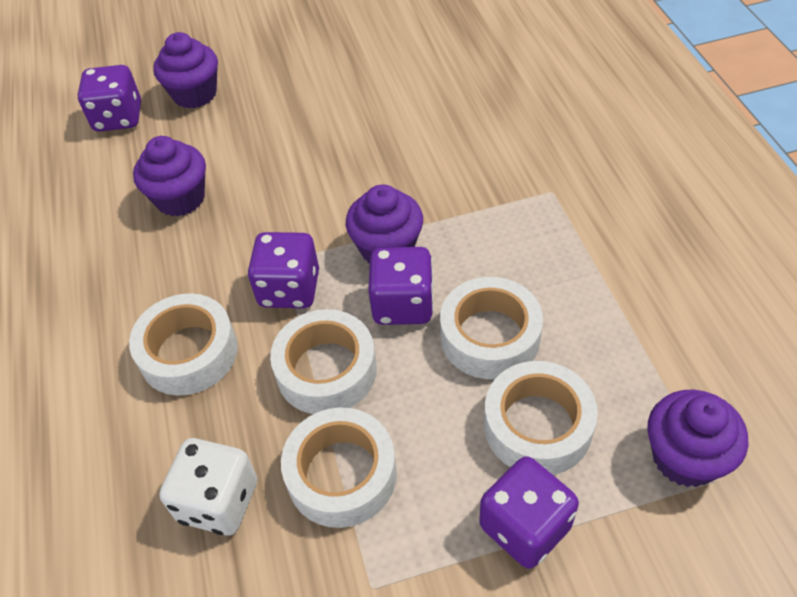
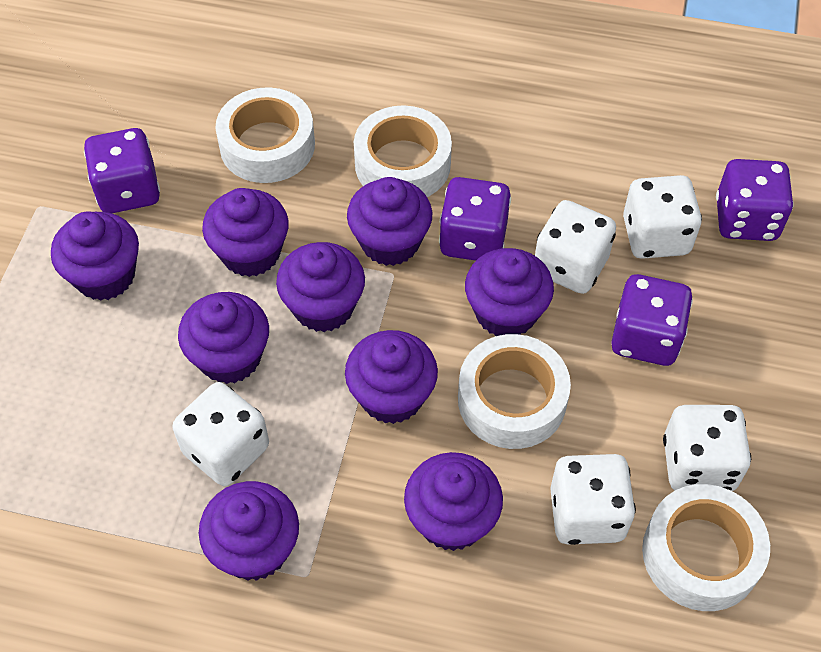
purple cupcake: [133,136,206,217] [153,32,218,109] [346,185,423,264] [647,390,748,487] = 4 -> [51,211,139,301] [178,292,269,384] [199,481,299,581] [202,188,289,277] [276,242,365,332] [345,330,438,424] [347,177,432,266] [404,452,503,551] [465,248,554,336] = 9
white dice: [159,438,257,535] = 1 -> [172,382,269,486] [535,200,616,294] [550,454,636,545] [623,175,702,259] [663,405,751,491] = 5
white tape: [129,293,238,396] [270,309,377,414] [281,407,397,528] [440,277,543,379] [484,361,598,475] = 5 -> [215,87,315,183] [354,105,452,197] [458,334,571,449] [642,484,770,611] = 4

